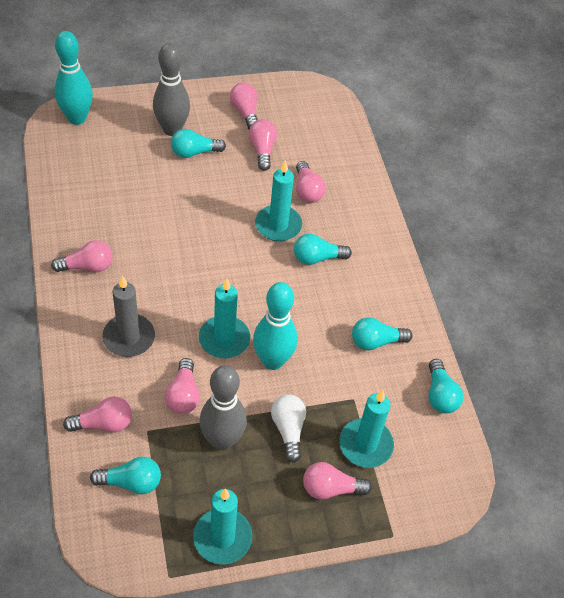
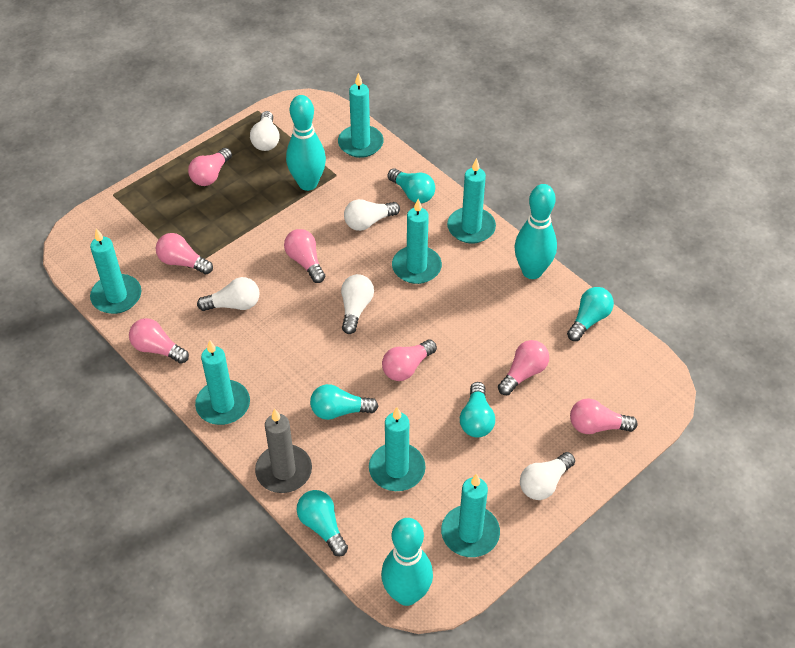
grey bowling pin: [153,43,190,136] [200,365,247,450] = 2 -> none = 0
turquoise bowling pin: [54,31,93,125] [253,282,297,370] = 2 -> [286,95,326,191] [381,518,433,606] [514,184,557,279] = 3
turquoise candle: [193,489,252,565] [199,278,250,358] [255,160,302,241] [339,390,394,468] = 4 -> [90,228,142,314] [195,340,250,425] [338,73,384,158] [369,407,426,491] [392,199,442,284] [441,474,500,557] [447,158,496,244] = 7
white light bulb: [271,394,306,463] = 1 -> [197,277,259,311] [250,111,280,151] [341,274,374,334] [344,199,400,231] [520,452,575,500] = 5

